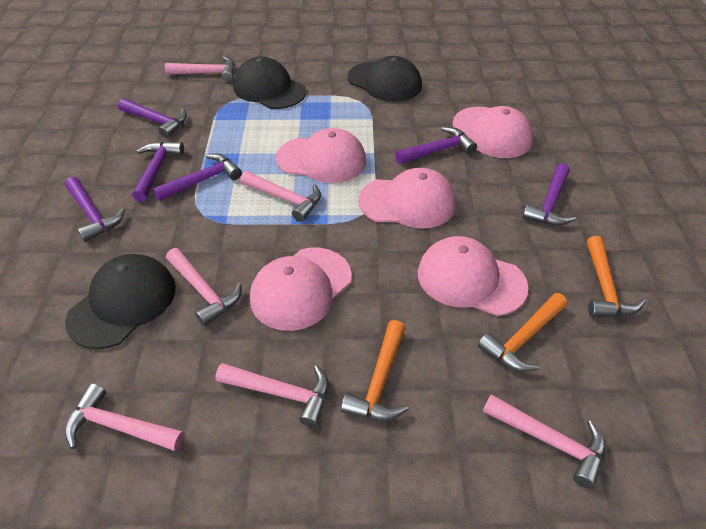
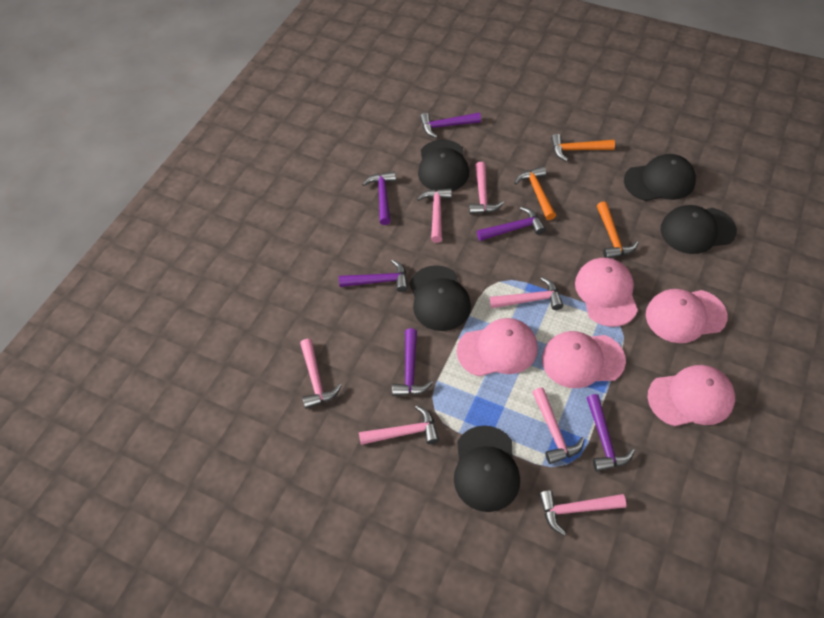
black cap: [65,254,176,349] [233,56,306,109] [347,56,422,102] = 3 -> [409,265,471,331] [418,140,469,192] [454,425,520,512] [624,154,696,201] [660,205,737,254] = 5
pink hammer: [65,383,185,452] [165,56,235,82] [166,248,242,327] [216,363,329,428] [240,171,321,222] [483,394,605,489] = 6 -> [300,339,342,409] [359,405,439,445] [417,188,452,243] [469,162,504,214] [490,277,563,310] [532,388,585,464] [539,490,626,535] = 7

